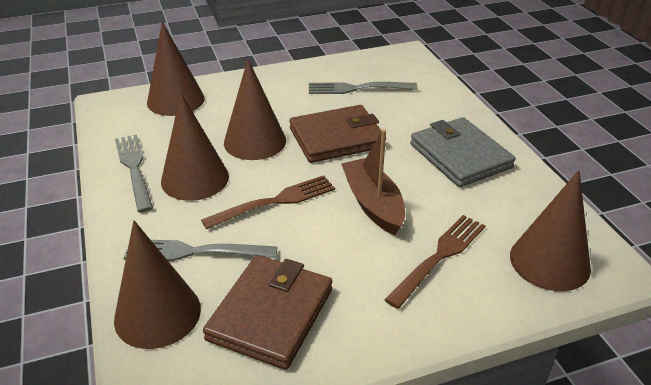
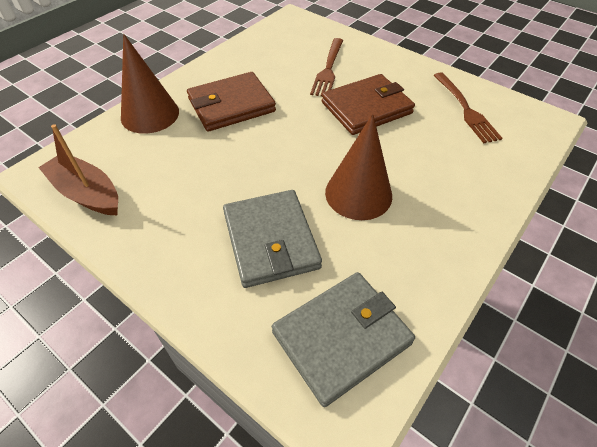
brown cone: [114,220,201,349] [147,22,205,116] [161,93,229,201] [224,59,286,160] [510,170,591,291] = 5 -> [121,34,179,134] [325,114,392,220] = 2
grey fork: [115,134,153,213] [123,240,277,261] [309,82,417,94] = 3 -> none = 0
grey wallet: [410,117,516,187] = 1 -> [223,190,322,288] [272,272,415,407] = 2

